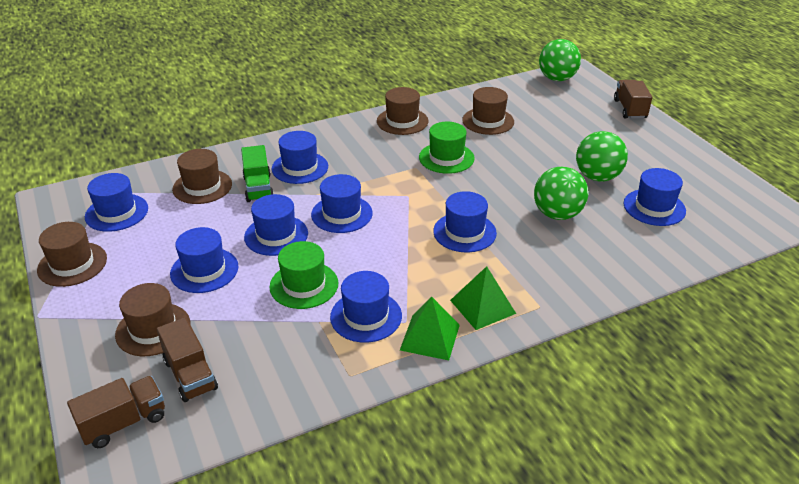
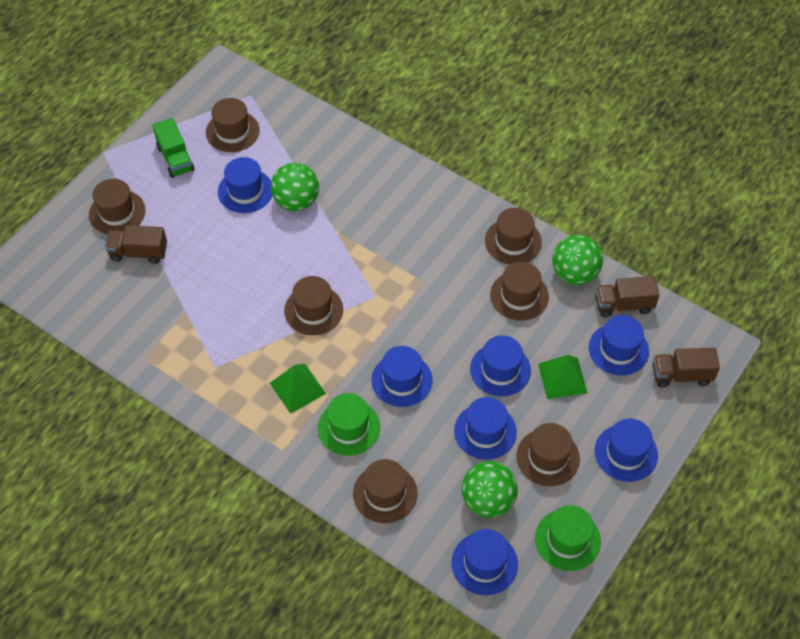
blue hat: [85,173,148,232] [170,227,238,293] [244,194,308,256] [272,131,328,184] [311,174,373,233] [330,271,402,343] [433,191,497,252] [623,168,686,226] = 8 -> [218,157,272,213] [371,346,433,407] [452,529,518,595] [454,397,517,460] [470,335,531,396] [589,315,649,376] [594,419,658,482] = 7
brown hat: [37,222,107,287] [115,283,190,356] [172,149,232,204] [377,87,428,135] [462,87,514,135] = 5 -> [89,179,145,235] [206,98,260,152] [284,276,343,335] [353,459,418,523] [485,208,542,265] [490,262,549,321] [516,423,580,486] = 7

